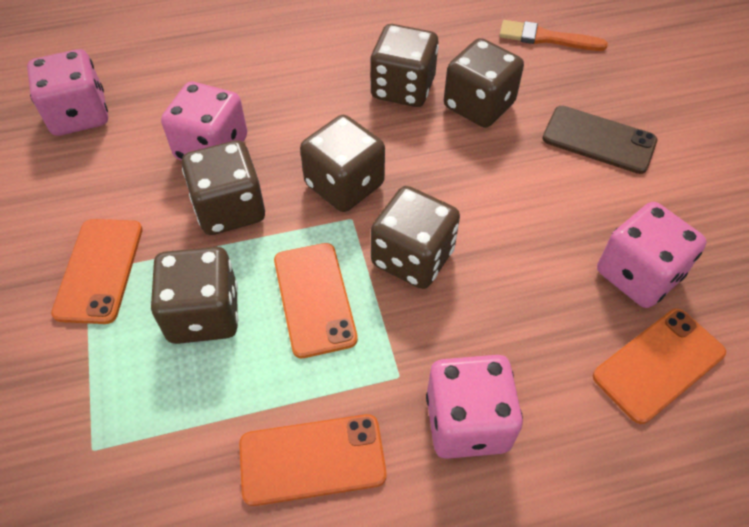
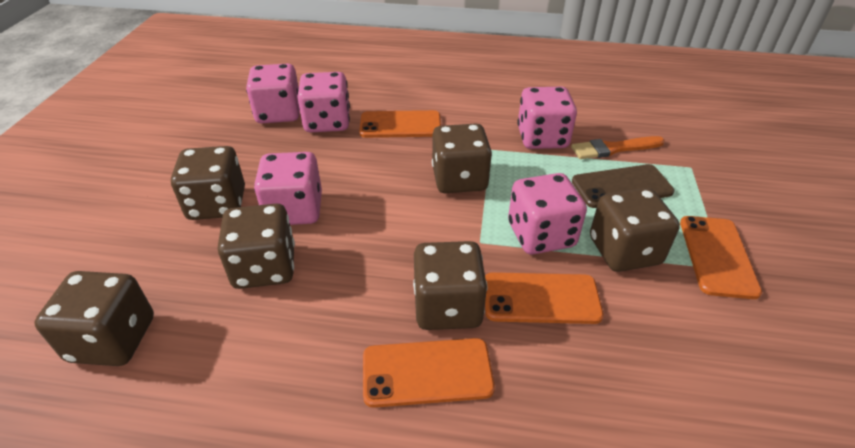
pink dice: [27,49,108,136] [161,82,247,161] [426,355,523,459] [597,202,707,308] = 4 -> [246,64,300,124] [254,152,322,225] [297,72,350,132] [508,173,587,255] [517,87,577,149] = 5

